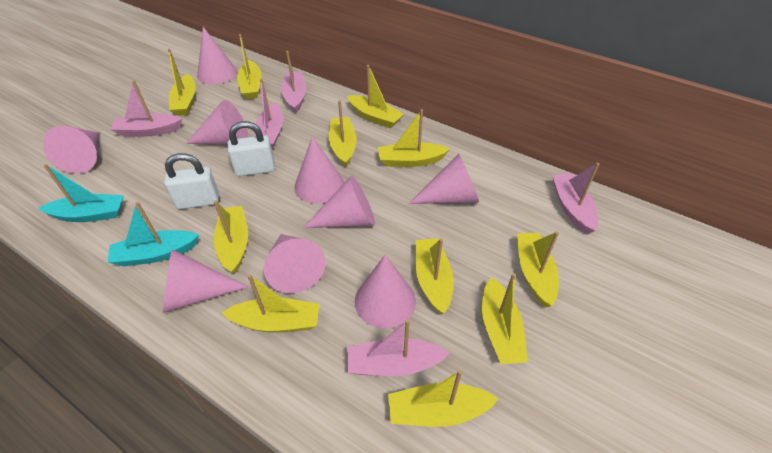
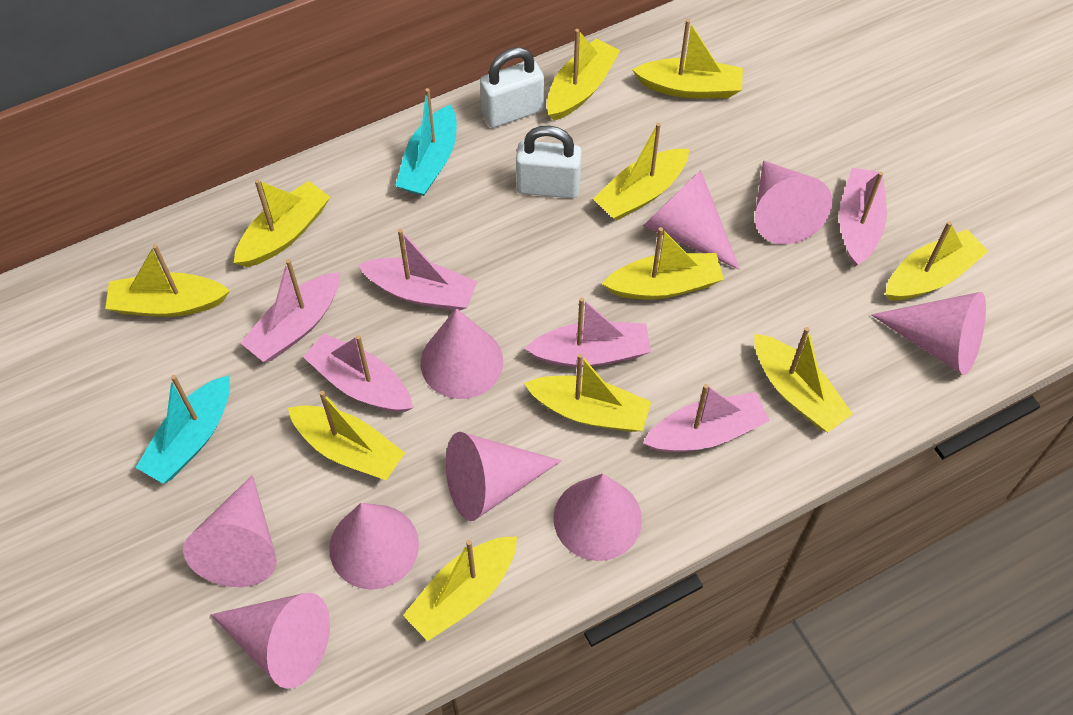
pink boat: [110,80,182,137] [255,78,283,149] [281,51,306,113] [347,319,450,376] [552,163,599,234] = 5 -> [241,259,340,362] [303,333,413,412] [358,229,477,311] [525,297,651,367] [643,384,769,452] [839,168,887,267] = 6

